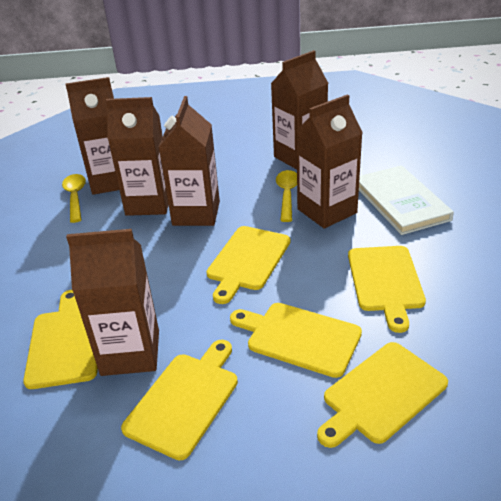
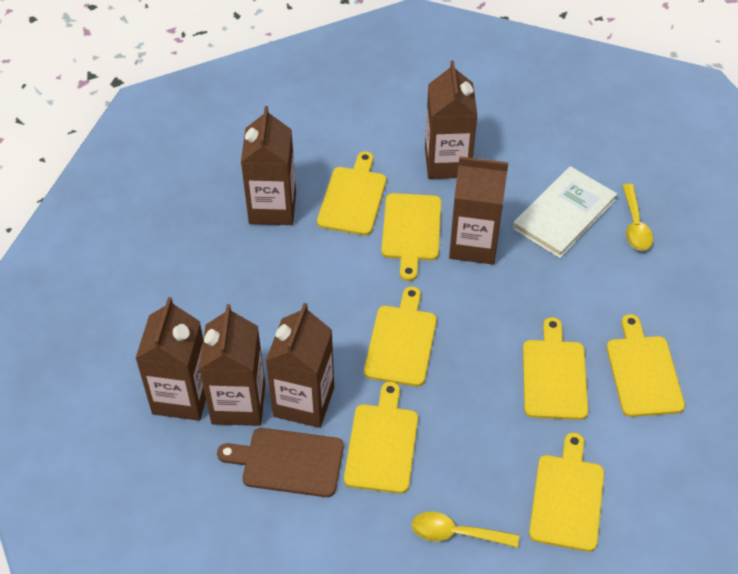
brown cutting board: none = 0 -> [217,428,344,497] = 1
yellow cutting board: [23,290,98,389] [121,340,238,461] [206,226,290,304] [230,303,362,378] [317,342,448,448] [348,246,426,333] = 6 -> [317,152,386,235] [344,382,418,494] [364,287,437,387] [381,193,441,281] [523,317,588,420] [529,433,604,552] [607,314,685,417] = 7

